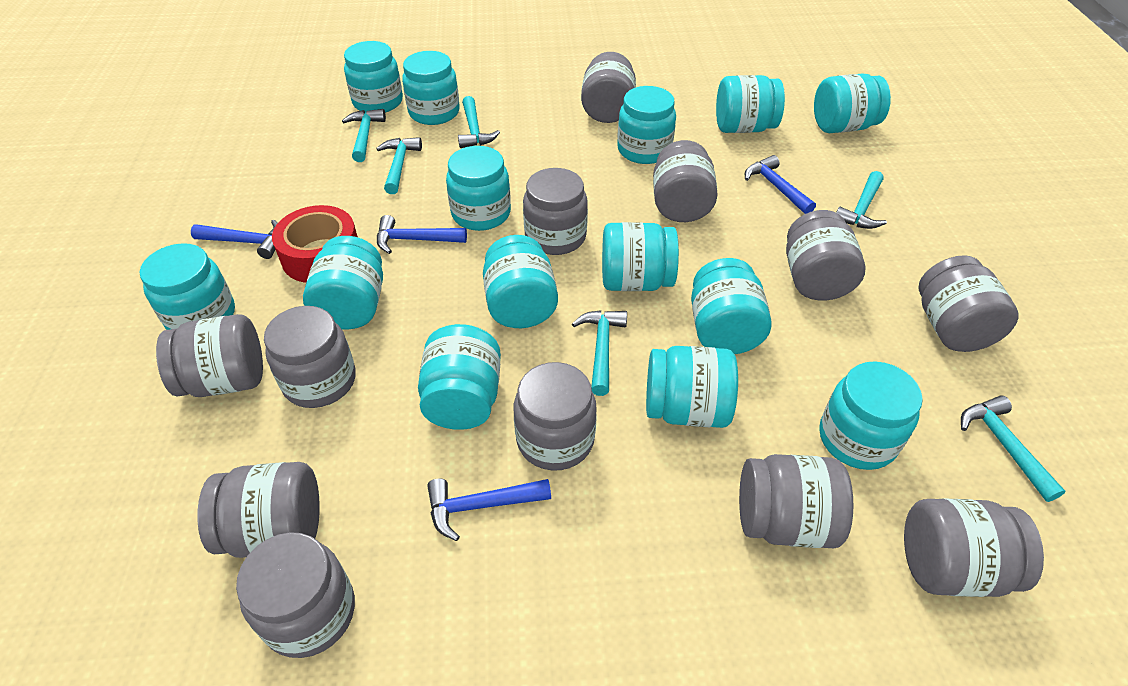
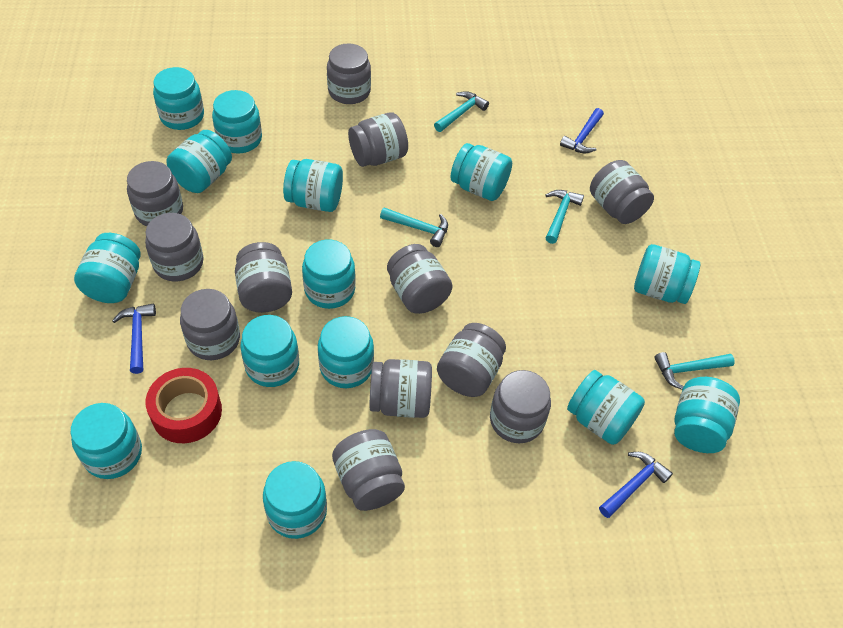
blue hammer: [191,220,278,259] [377,215,467,254] [427,479,551,541] [745,155,816,214] = 4 -> [112,303,156,374] [560,108,604,154] [599,452,673,518] = 3
turquoise hammer: [342,109,386,162] [376,137,422,194] [458,96,500,148] [572,310,627,396] [836,171,887,229] [961,395,1066,502] = 6 -> [380,207,448,247] [434,91,489,132] [546,190,584,244] [654,352,735,390] = 4

